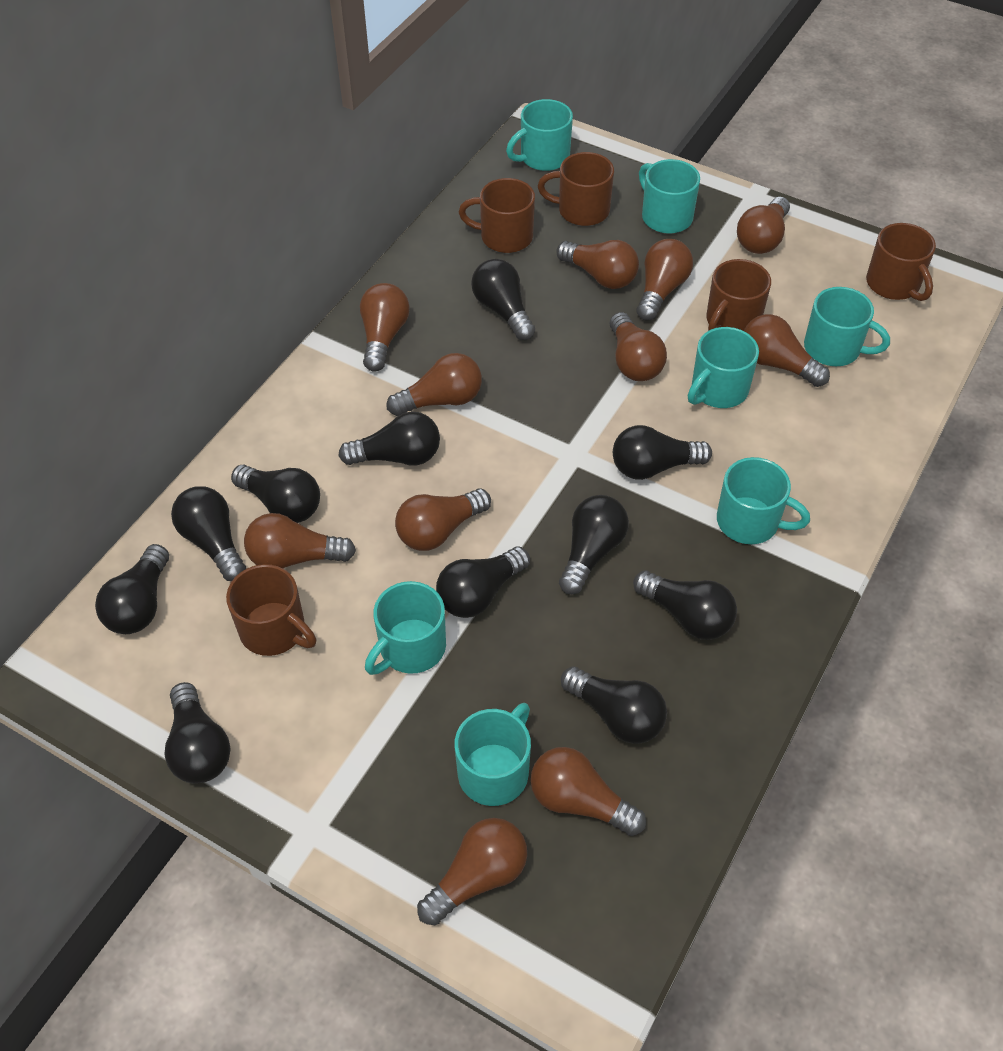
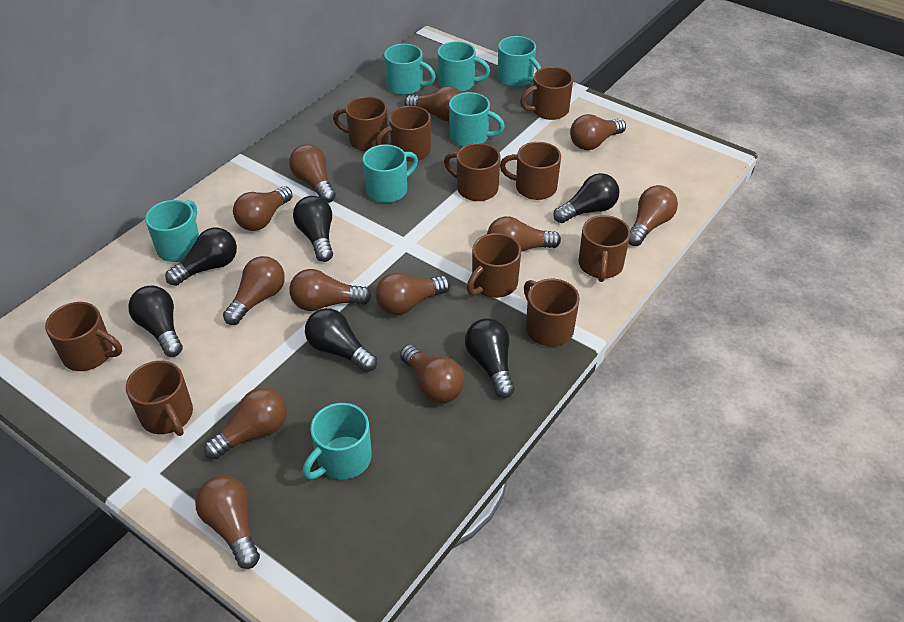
black light bulb: [95,544,169,634] [164,682,231,784] [171,486,246,581] [231,464,320,523] [338,411,440,465] [436,546,530,618] [471,259,535,340] [559,495,629,595] [561,666,667,744] [613,425,712,480] [633,571,737,640] = 11 -> [128,286,183,357] [165,228,237,286] [293,196,333,262] [305,308,377,372] [465,318,515,398] [553,173,620,223] = 6
brown light bulb: [244,513,356,568] [360,283,410,372] [387,353,482,416] [395,488,491,551] [417,818,527,925] [530,747,646,836] [556,240,639,289] [610,312,667,381] [636,239,693,320] [737,197,790,254] [744,314,830,387] = 11 -> [195,475,260,569] [204,388,287,460] [223,256,285,325] [233,186,293,231] [289,144,336,203] [289,269,372,311] [376,273,450,315] [400,345,465,403] [404,86,461,121] [487,216,561,252] [570,114,626,150] [629,185,678,246] = 12
brown mug: [226,564,316,656] [459,178,535,253] [538,152,614,226] [707,259,771,331] [866,223,936,301] = 5 -> [45,302,122,371] [126,361,193,436] [333,96,388,151] [375,106,431,162] [444,143,501,201] [467,233,521,298] [500,142,561,200] [520,67,573,120] [524,279,580,346] [579,215,631,282] = 10

